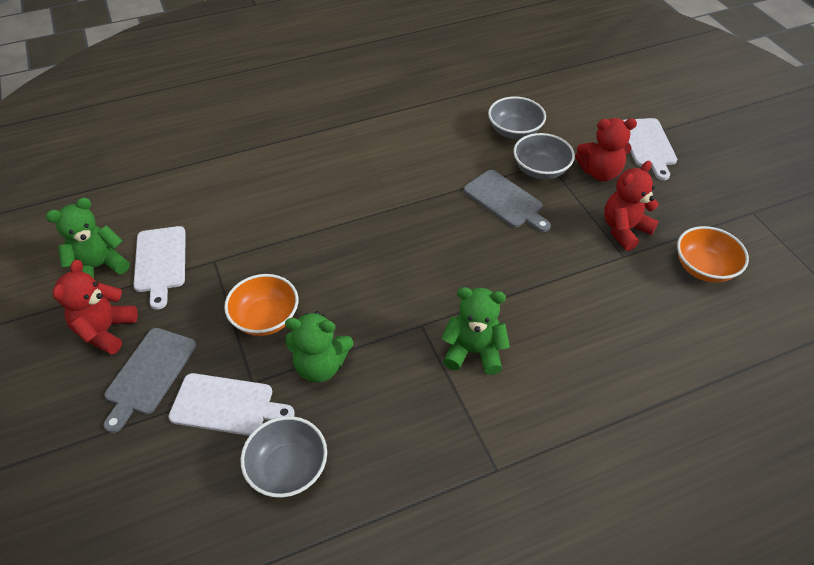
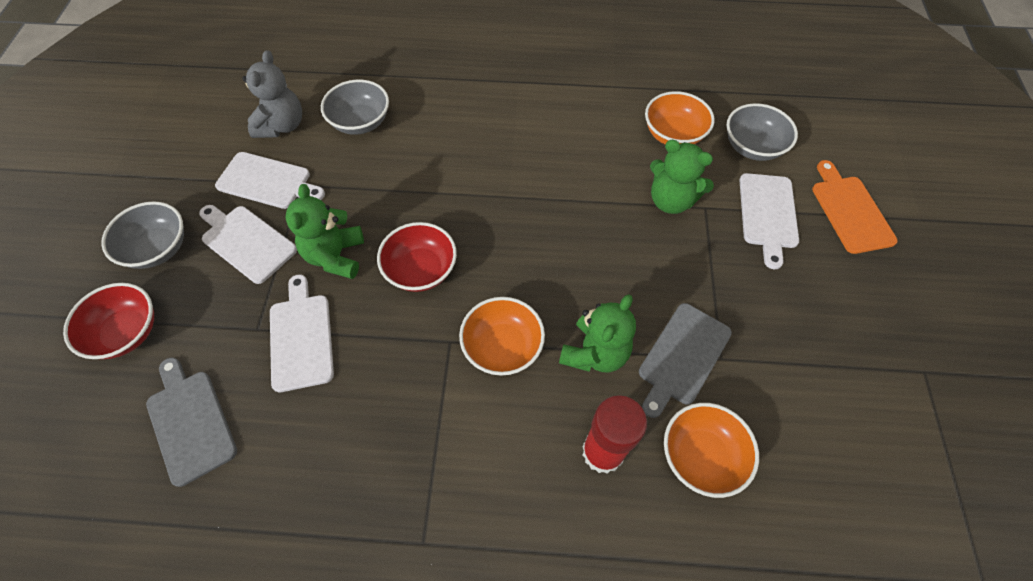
grey teddy bear: none = 0 -> [242,50,302,138] = 1
orange bowl: [224,274,298,336] [677,226,749,283] = 2 -> [459,297,545,376] [645,91,715,145] [664,403,759,498] = 3
orange cutting board: none = 0 -> [812,160,898,254] = 1
red bowl: none = 0 -> [63,283,154,359] [377,222,457,292] = 2
red glue stick: none = 0 -> [582,395,647,474] = 1
red teddy bear: [52,260,138,355] [575,118,637,181] [604,161,659,251] = 3 -> none = 0
white cutting board: [133,226,186,310] [168,373,295,436] [623,118,677,180] = 3 -> [199,205,297,284] [215,152,325,209] [270,275,334,392] [739,173,799,269] = 4

